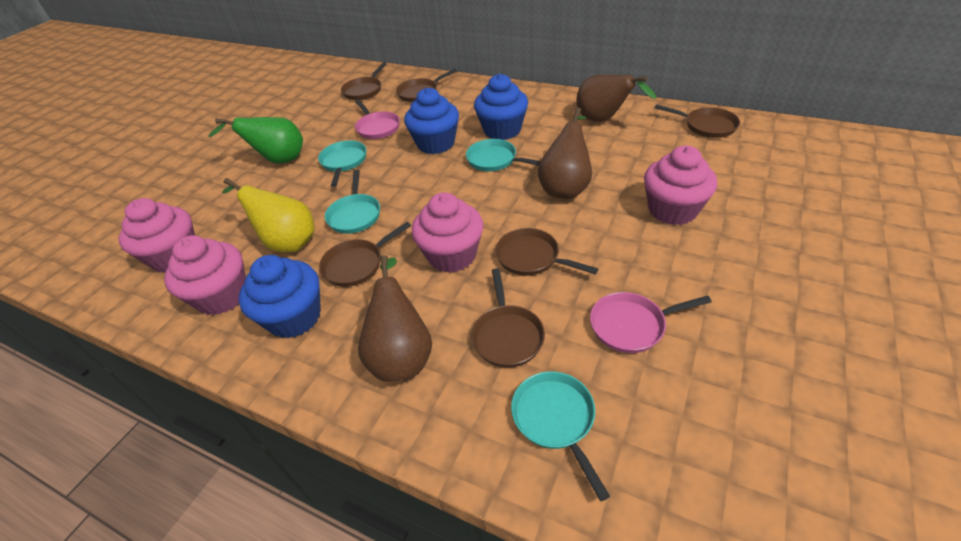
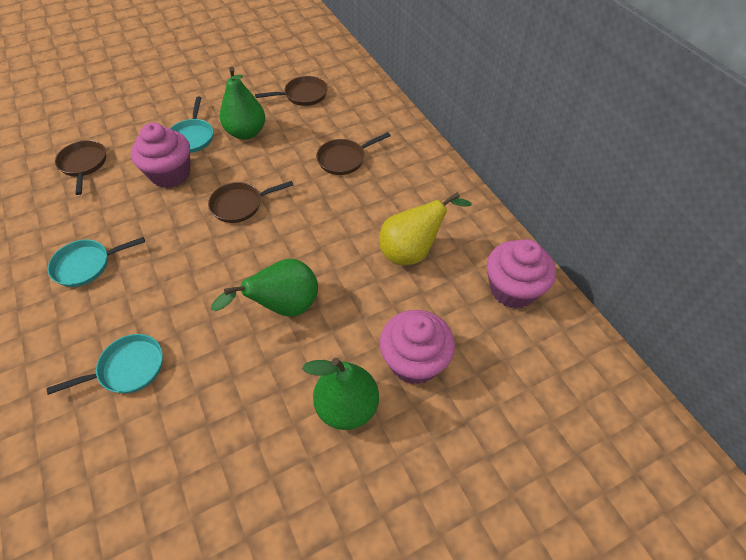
blue cupcake: [239,255,321,338] [404,88,459,154] [474,74,528,140] = 3 -> none = 0
brown pan: [319,222,411,287] [341,62,386,100] [396,68,457,102] [472,268,545,368] [495,228,598,276] [655,104,740,138] = 6 -> [55,140,106,195] [208,181,294,223] [255,76,328,106] [316,132,391,175] = 4
brown pear: [358,255,432,382] [537,108,592,199] [576,75,656,122] = 3 -> none = 0
green pear: [208,117,303,164] = 1 -> [211,259,318,316] [220,67,265,140] [302,357,379,430] = 3
pink cupcake: [119,198,195,273] [164,235,246,315] [412,192,483,273] [644,146,717,225] = 4 -> [131,123,190,188] [380,310,455,385] [487,239,556,309] = 3
pink pan: [355,99,400,139] [590,292,712,353] = 2 -> none = 0
turquoise pan: [318,140,366,187] [325,170,380,234] [466,139,541,171] [511,371,610,501] = 4 -> [47,334,163,395] [48,237,145,287] [170,97,213,153] = 3

